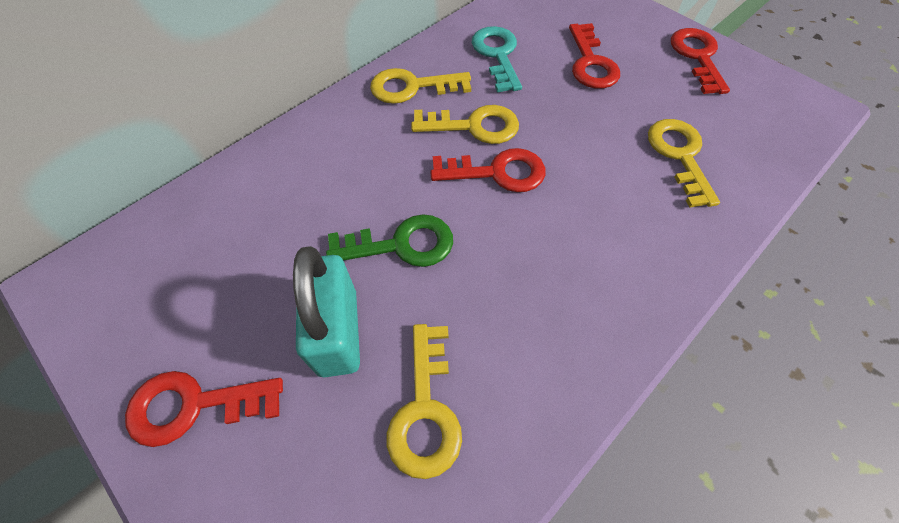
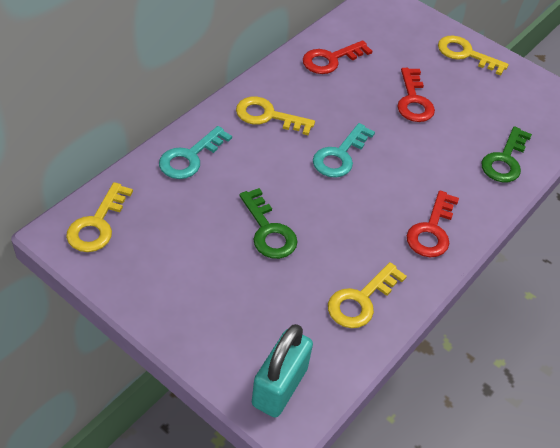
green key: [326,214,453,267] = 1 -> [239,188,298,259] [481,126,532,182] = 2
red key: [125,371,283,447] [430,148,545,192] [569,23,620,89] [671,28,730,94] = 4 -> [303,40,372,74] [397,68,435,122] [407,190,459,257] = 3
turquoise key: [471,26,522,93] = 1 -> [159,126,232,179] [313,123,375,178] = 2

